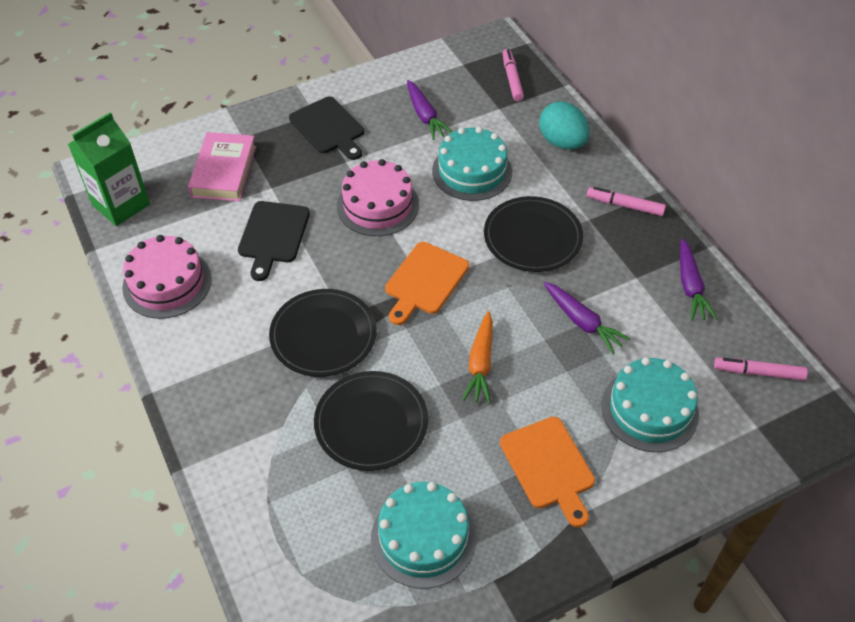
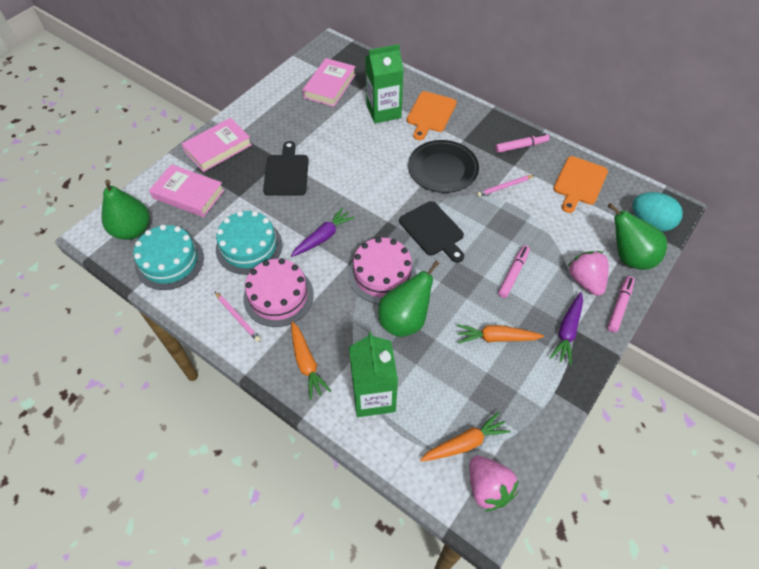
black plate: [269,289,377,377] [314,371,428,471] [484,196,583,272] = 3 -> [408,140,479,193] = 1
green carton: [68,112,150,226] = 1 -> [349,332,398,417] [365,44,404,124] = 2
green pear: none = 0 -> [101,180,150,240] [378,261,439,337] [607,203,667,270] = 3
orange carrot: [462,311,493,404] = 1 -> [291,321,331,400] [420,412,511,461] [457,324,544,344] = 3
pink book: [188,132,256,201] = 1 -> [149,164,224,217] [182,118,252,172] [303,58,356,107] = 3
pink pencil: none = 0 -> [215,292,261,342] [477,175,535,197] = 2
pink strawberry: none = 0 -> [469,456,519,512] [568,251,609,296] = 2
purple carrot: [407,80,452,140] [543,282,630,354] [680,238,717,321] = 3 -> [291,207,355,257] [550,292,583,366] = 2
turquoise cake: [371,482,476,589] [432,127,512,201] [601,357,699,452] = 3 -> [133,225,204,290] [216,211,282,275] = 2

